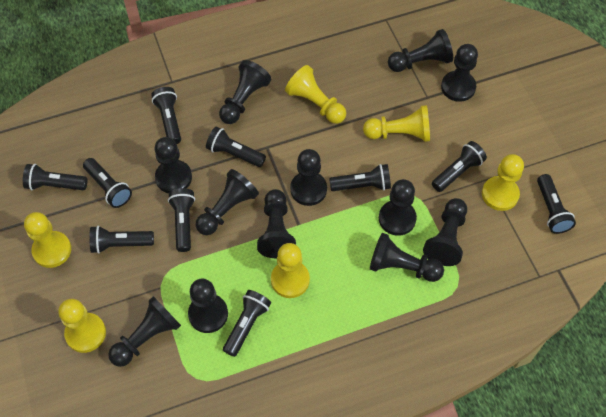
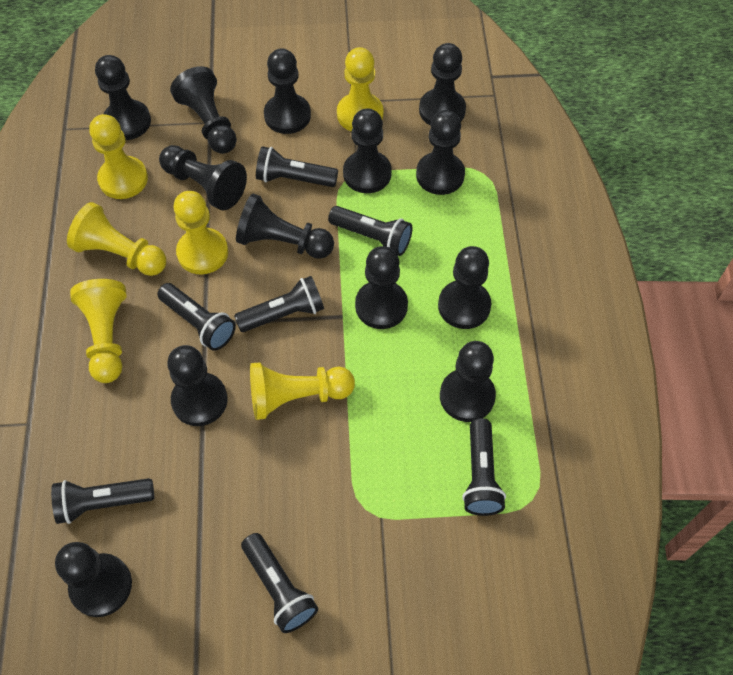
black flashlight: [23,164,87,190] [83,158,132,208] [89,226,154,254] [151,87,181,144] [168,188,195,252] [206,127,266,167] [223,290,271,357] [329,164,391,191] [432,141,487,192] [537,174,576,234] = 10 -> [51,478,154,524] [157,283,236,351] [234,276,324,332] [241,533,318,633] [256,146,338,187] [328,206,412,256] [462,418,506,516] = 7
black pawn: [108,296,181,367] [155,137,192,193] [188,279,228,333] [196,169,259,235] [219,60,271,124] [257,189,296,258] [290,149,327,206] [370,233,444,282] [379,179,417,236] [388,29,453,72] [423,198,467,266] [441,44,478,102] = 12 -> [55,542,132,617] [95,55,151,140] [159,145,247,211] [167,345,228,426] [170,66,237,154] [236,194,334,259] [264,49,311,134] [343,108,392,193] [355,246,408,329] [416,110,465,195] [419,43,466,126] [438,246,491,329] [440,341,496,422] = 13

